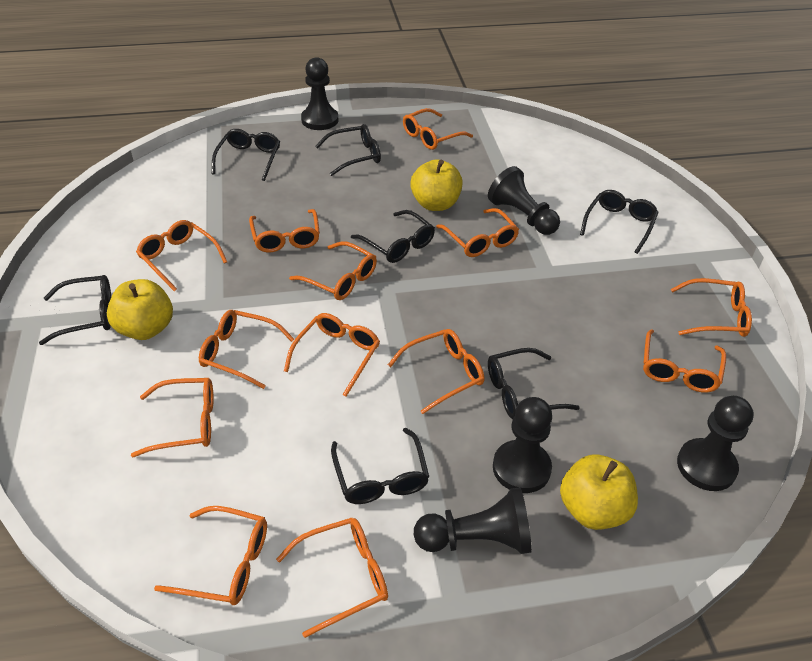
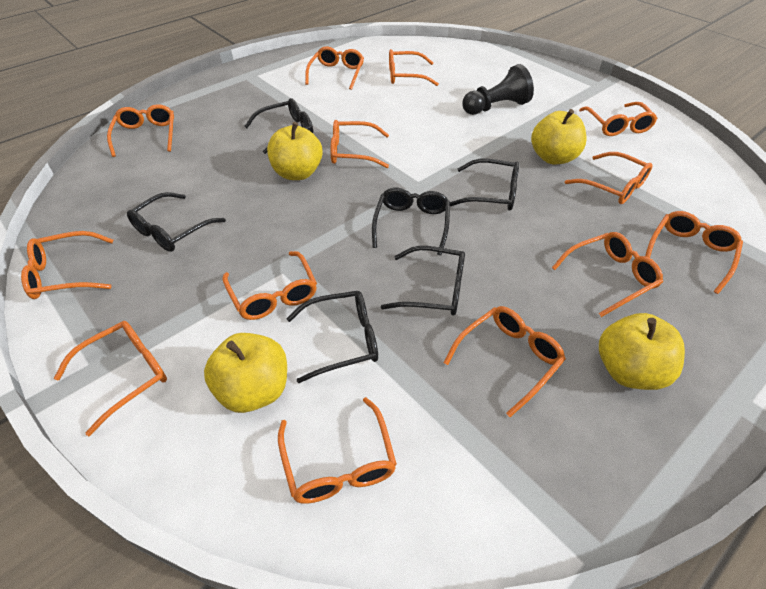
black glasses: [39,275,111,345] [212,129,280,181] [315,124,381,176] [331,428,429,504] [351,210,435,263] [488,348,580,419] [580,190,659,254] = 7 -> [127,192,226,252] [244,98,313,154] [286,291,378,383] [372,188,450,255] [381,246,465,316] [450,159,519,211] = 6
black pawn: [301,57,338,130] [414,487,532,554] [488,166,560,235] [493,397,552,493] [677,396,753,491] = 5 -> [462,64,534,115] = 1
yellow apple: [107,279,173,340] [410,159,463,211] [560,454,638,530] = 3 -> [204,333,287,413] [267,122,323,180] [531,109,587,164] [599,313,685,390] = 4

